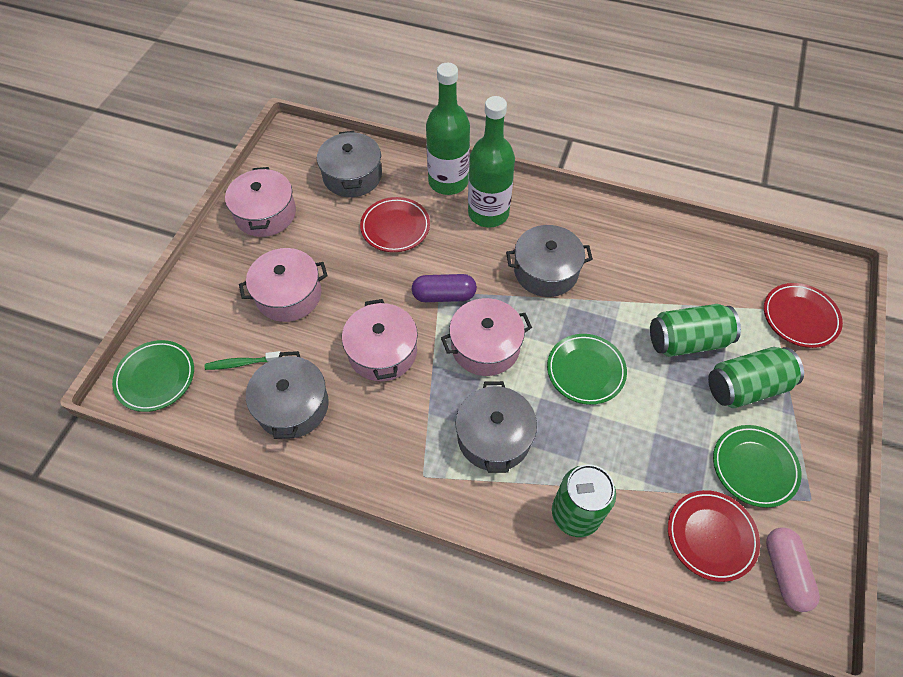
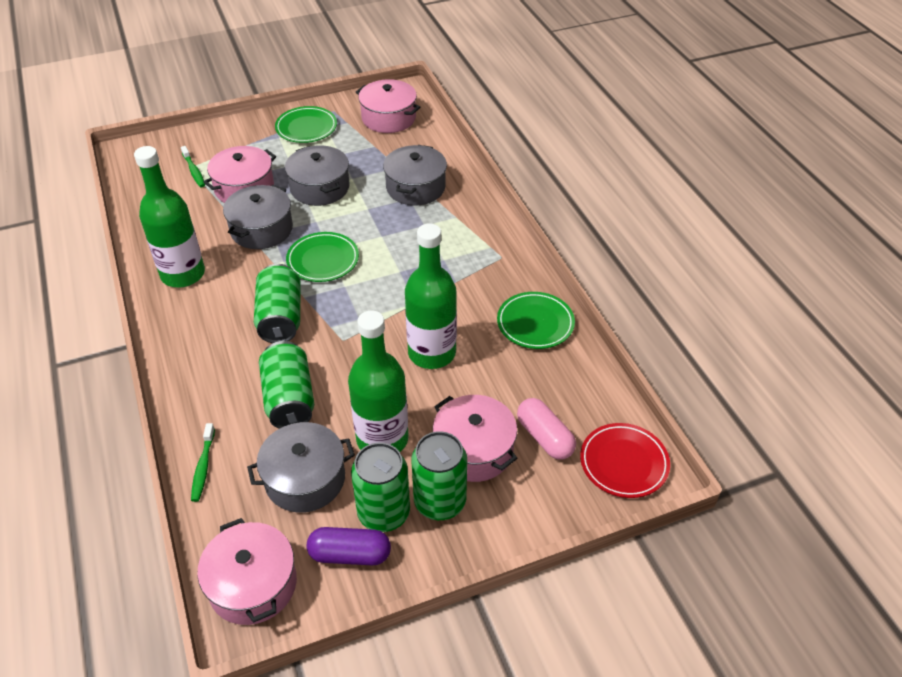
green bottle: [426,63,470,195] [468,96,515,228] = 2 -> [134,146,205,287] [348,310,408,452] [405,224,457,369] = 3
green can: [552,464,616,537] [650,304,741,357] [708,347,804,408] = 3 -> [254,264,301,343] [259,341,314,429] [351,443,410,532] [411,431,467,520] = 4
green toothbrush: [205,351,280,370] = 1 -> [181,146,205,187] [191,423,215,502] = 2
red plate: [360,197,430,252] [668,490,760,582] [764,283,843,348] = 3 -> [580,423,670,498] = 1

